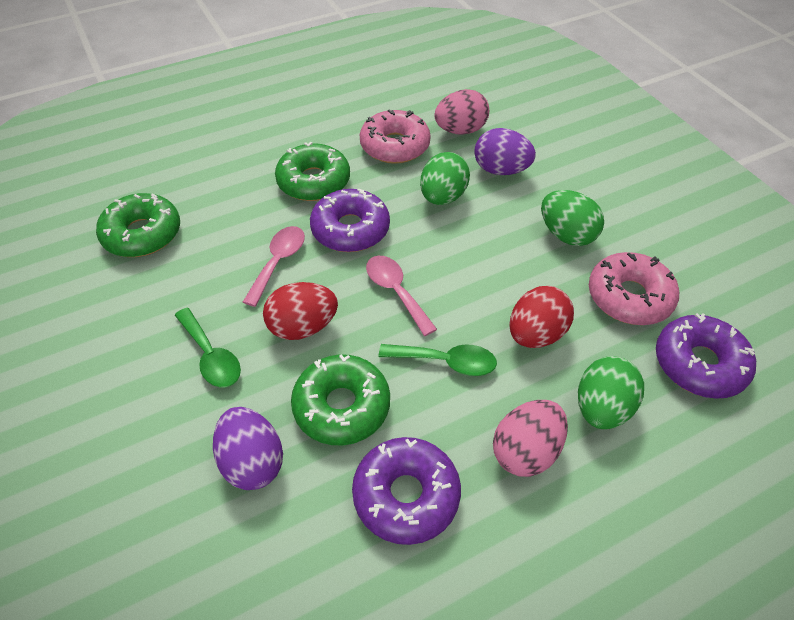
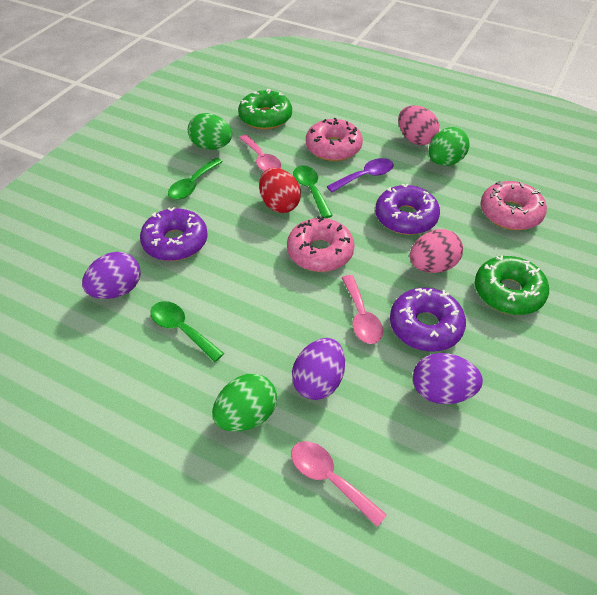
green donut: [96,193,180,257] [275,142,350,201] [291,354,390,445] = 3 -> [238,89,292,130] [475,255,549,315] = 2
green spoon: [175,308,241,387] [379,344,497,376] = 2 -> [150,301,224,362] [168,158,223,200] [293,165,333,218] = 3
pink donut: [360,109,431,164] [589,252,679,325] = 2 -> [287,216,355,272] [306,118,363,161] [480,181,547,230] = 3
pink spoon: [243,226,305,307] [366,256,437,336] = 2 -> [239,134,281,171] [291,441,387,527] [342,275,383,344] = 3
purple egg: [213,407,283,490] [474,128,536,175] = 2 -> [82,252,141,299] [292,338,345,400] [413,353,483,404] = 3
purple spoon: none = 0 -> [326,158,394,192] = 1
red egg: [263,282,338,340] [509,286,574,348] = 2 -> [259,168,301,213] = 1

